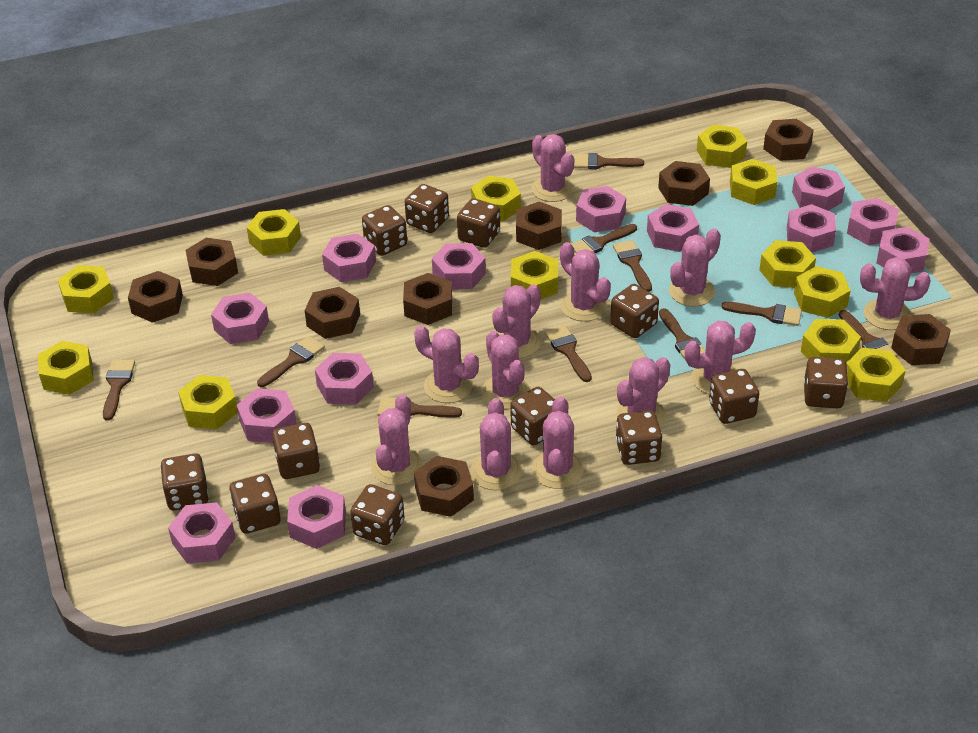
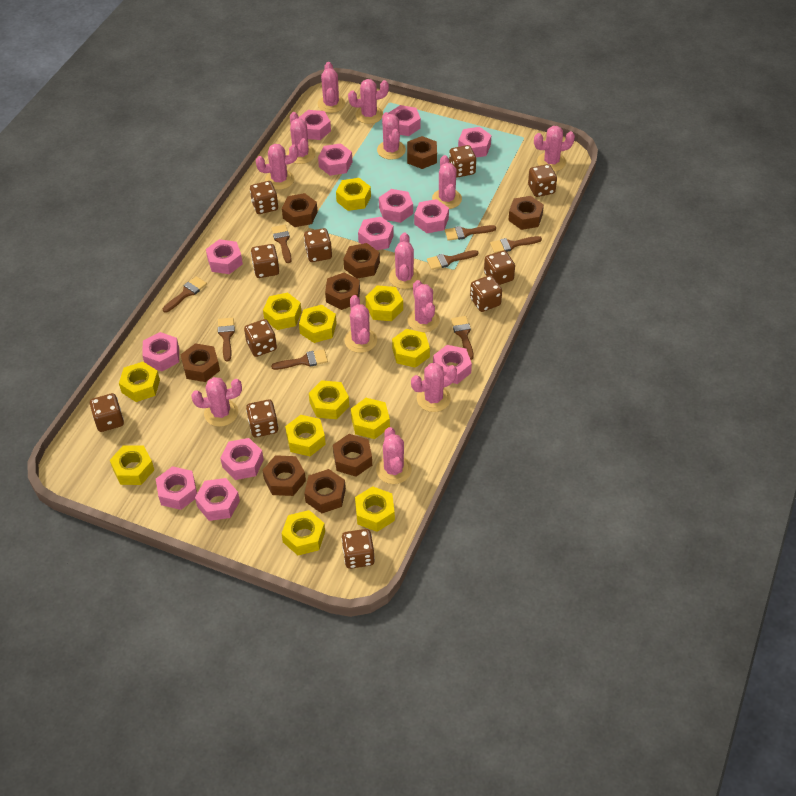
brown brush: [103,360,135,420] [257,336,325,387] [377,397,462,418] [545,325,592,382] [571,224,637,253] [574,153,644,169] [613,240,652,292] [659,308,705,361] [721,302,802,326] [839,310,897,357] = 10 -> [163,276,207,313] [218,318,235,362] [271,349,328,370] [272,225,292,263] [427,250,479,270] [445,225,496,241] [451,316,474,360] [490,236,542,253] = 8
brown dice: [160,453,209,510] [229,474,281,534] [272,423,320,479] [350,484,405,545] [362,205,407,256] [405,184,449,233] [457,198,500,248] [510,387,555,445] [610,284,659,338] [616,410,662,465] [709,369,759,424] [804,357,848,408] = 12 -> [90,393,124,432] [244,319,277,357] [246,400,278,437] [250,181,278,214] [251,244,279,278] [304,228,332,262] [342,529,375,569] [449,145,476,177] [470,275,502,312] [484,250,515,285] [528,164,557,197] = 11
pink cactus: [371,394,423,485] [414,325,479,403] [470,398,522,490] [481,331,530,409] [492,284,541,358] [531,134,574,202] [532,397,584,489] [560,242,611,321] [616,357,670,428] [669,228,721,307] [685,321,756,394] [860,257,931,330] = 12 -> [191,377,242,427] [255,144,298,190] [287,112,316,164] [317,62,345,113] [344,295,377,353] [348,79,389,124] [376,427,412,484] [377,112,406,160] [389,233,420,289] [407,280,440,332] [411,363,457,412] [432,155,462,209] [534,126,575,171] = 13

